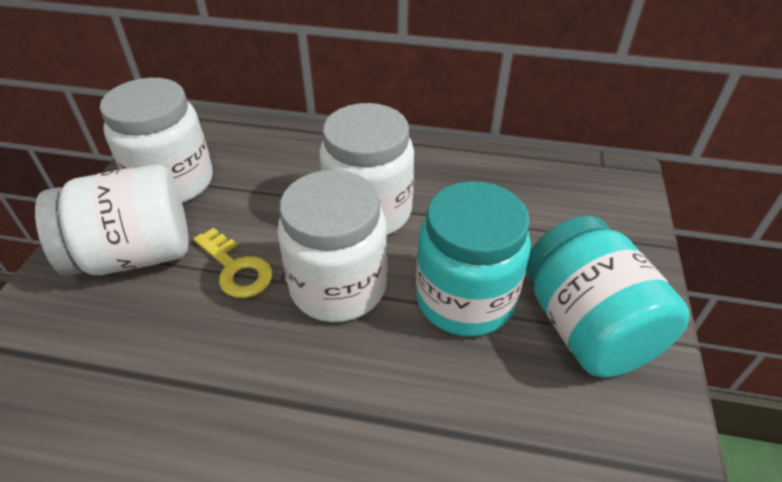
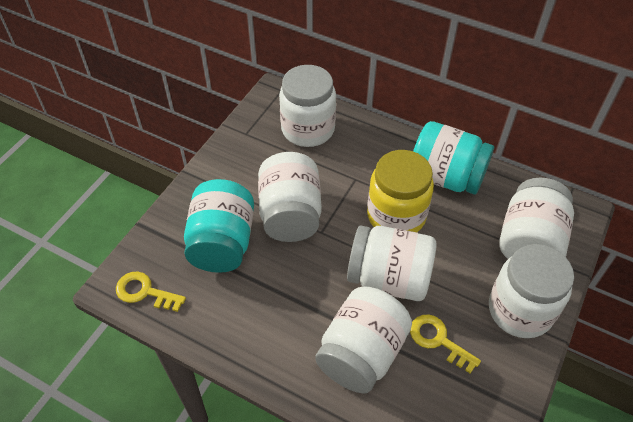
white jar: [35,164,188,276] [100,78,213,203] [277,170,388,322] [319,103,414,235] = 4 -> [258,152,322,242] [279,65,336,147] [315,287,412,394] [347,226,437,301] [489,244,574,338] [499,177,574,259] = 6
yellow jar: none = 0 -> [367,150,434,232] = 1
yellow key: [193,228,272,298] = 1 -> [116,272,186,312] [410,315,481,374] = 2

